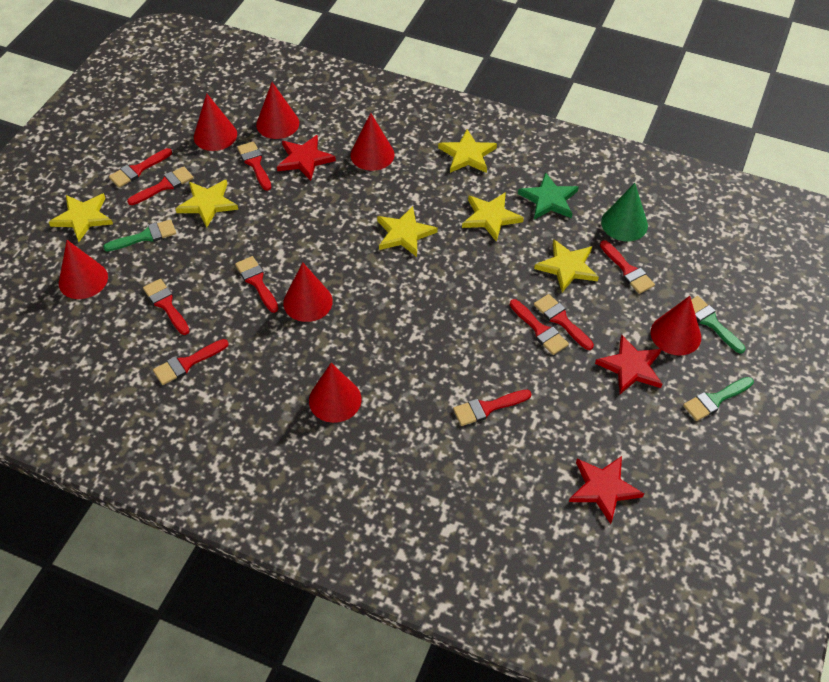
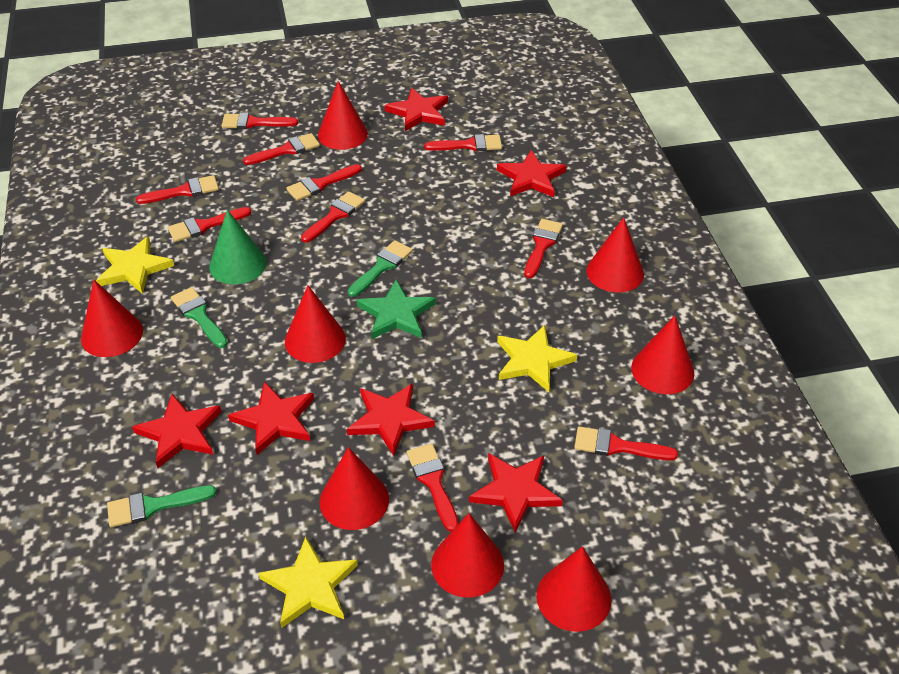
red cone: [59,240,108,299] [194,94,237,151] [256,82,299,139] [283,263,333,322] [309,363,362,423] [350,113,395,171] [651,296,701,355] = 7 -> [81,280,143,357] [285,285,346,363] [318,81,368,150] [319,447,389,530] [431,513,504,598] [536,546,611,632] [586,217,644,292] [631,315,695,394] = 8
red star: [277,135,336,181] [569,456,644,524] [595,335,662,394] = 3 -> [132,394,221,468] [228,382,314,455] [347,383,435,456] [385,88,448,131] [469,453,563,532] [497,150,566,197] = 6
yellow star: [49,193,113,242] [175,179,238,227] [377,206,438,257] [438,129,497,173] [462,192,524,242] [534,239,599,292] = 6 -> [96,236,174,294] [259,537,358,628] [497,325,577,392] = 3

